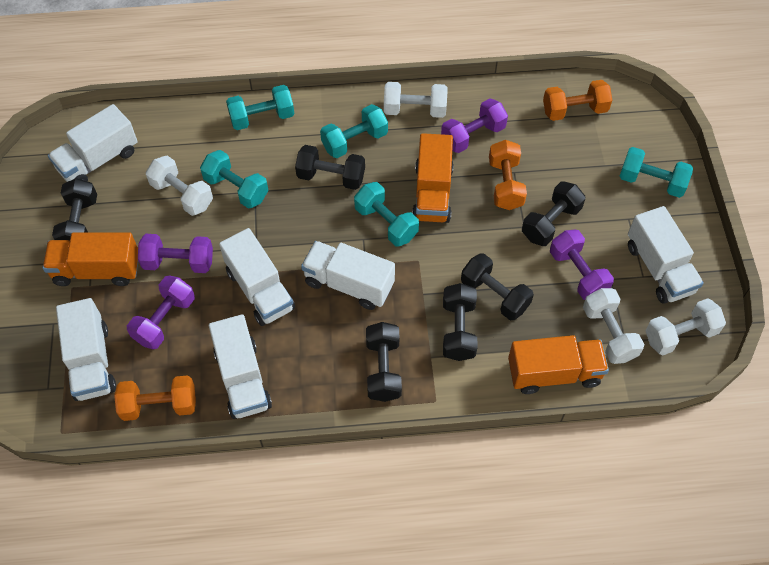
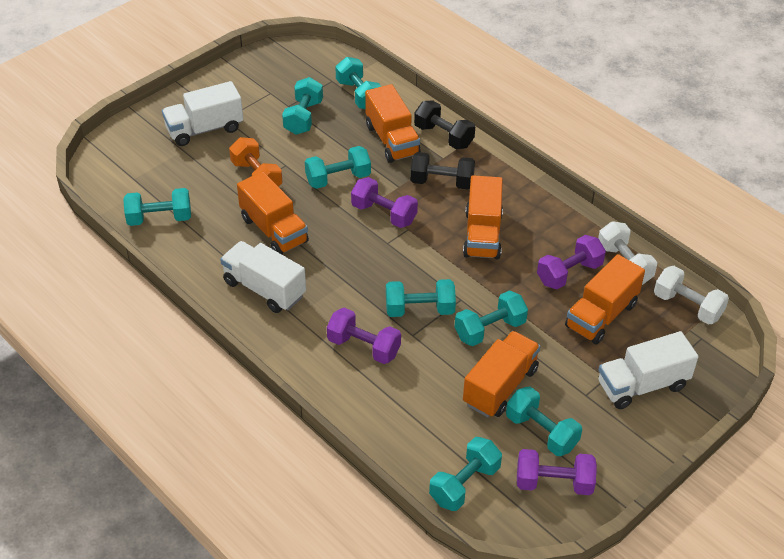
black dumbbell: [52,178,97,240] [295,145,365,190] [366,322,402,402] [443,283,477,361] [461,253,534,320] [522,181,586,246] = 6 -> [410,152,475,189] [414,100,475,149] = 2
orange dumbbell: [114,375,196,421] [489,140,527,210] [543,80,612,121] = 3 -> [229,137,282,187] = 1
orange truck: [42,232,138,286] [412,133,454,223] [508,335,609,394] = 3 -> [237,171,309,254] [365,84,421,163] [463,175,503,259] [463,331,541,417] [565,254,645,345] = 5
turquoise dumbbell: [200,150,269,209] [226,85,294,130] [320,104,388,158] [354,182,419,246] [620,147,693,198] = 5 -> [123,188,191,226] [282,77,323,135] [305,146,371,189] [336,57,381,109] [386,279,456,317] [429,437,502,511] [455,291,528,346] [506,387,582,456] = 8
white dumbbell: [146,155,213,216] [384,82,447,118] [583,288,644,364] [645,298,726,355] = 4 -> [598,221,657,285] [654,266,729,325] = 2
white truck: [48,104,138,182] [56,298,116,401] [209,314,272,419] [219,228,295,326] [301,241,395,310] [628,206,704,304] = 6 -> [162,81,243,146] [220,241,306,313] [599,331,698,409] = 3

